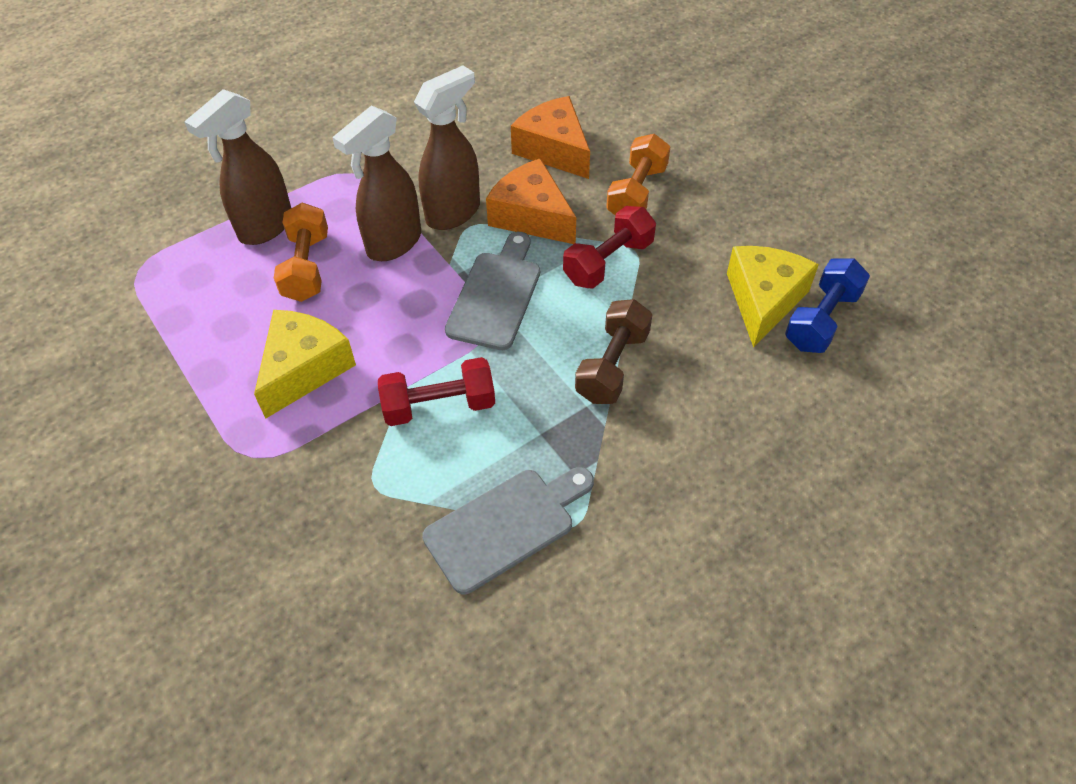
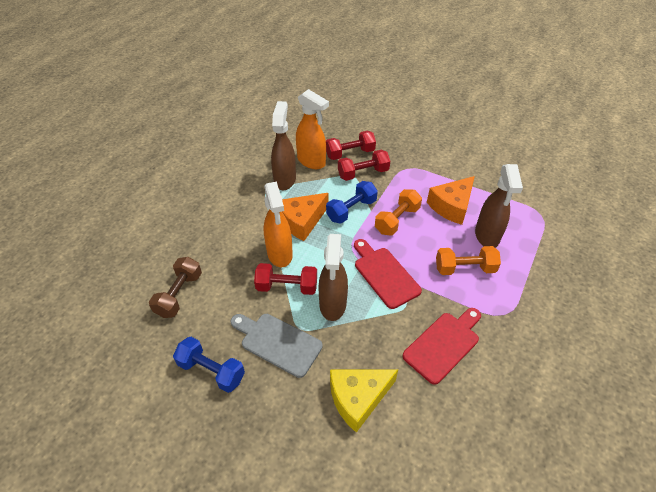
blue dumbbell: [785,258,870,353] = 1 -> [173,337,245,393] [326,181,378,224] = 2
grey cutting board: [422,467,594,594] [445,232,540,350] = 2 -> [231,314,323,378] = 1
orange spray bottle: none = 0 -> [264,182,293,267] [296,89,329,169] = 2
red cutting board: none = 0 -> [354,239,422,309] [402,308,481,385] = 2
red dumbbell: [378,357,495,426] [563,206,656,289] = 2 -> [254,263,317,295] [326,131,376,160] [338,150,390,181] = 3
yellow cheese: [254,310,356,419] [727,246,819,348] = 2 -> [330,369,398,433] = 1

